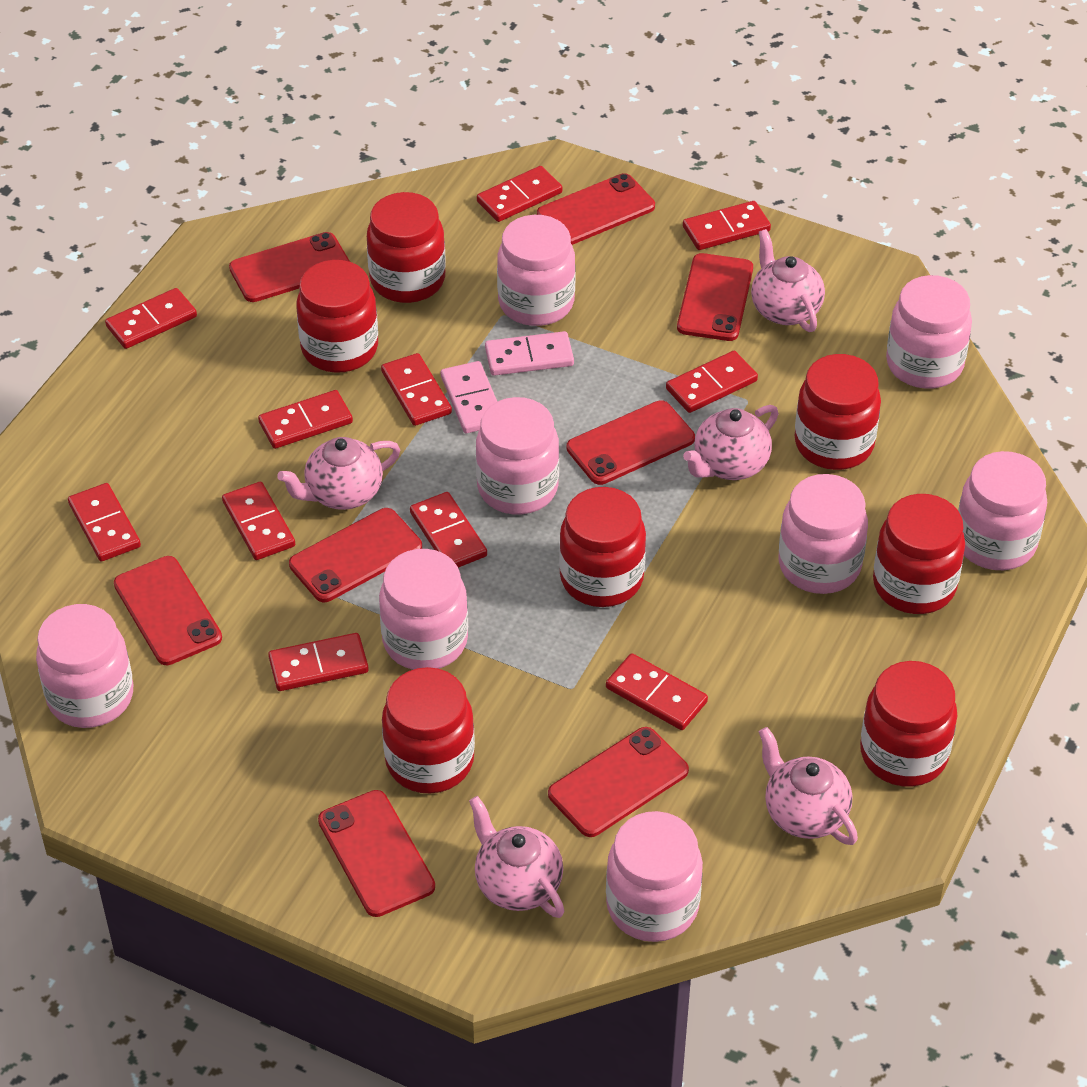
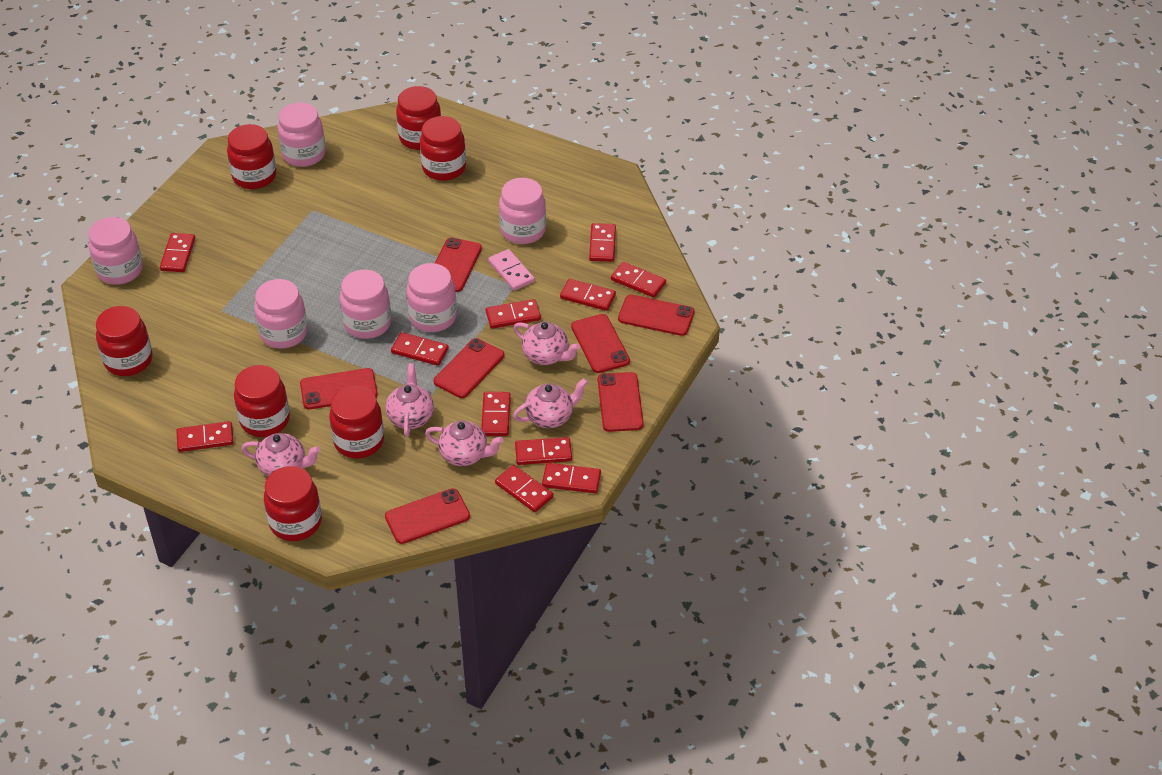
pink domino: [441,361,497,433] [485,331,574,376] = 2 -> [488,249,535,291] = 1
pink jar: [36,604,133,728] [379,549,468,670] [476,397,559,514] [497,215,576,326] [606,811,703,942] [778,474,868,594] [886,275,972,389] [958,451,1047,570] = 8 -> [88,217,143,285] [254,279,308,349] [278,102,326,167] [340,269,391,339] [406,263,457,332] [499,178,546,244] = 6
red phone: [114,556,222,665] [229,232,350,302] [289,508,422,602] [318,790,435,917] [537,173,655,245] [548,727,689,837] [567,400,695,485] [677,253,753,341] = 8 -> [300,368,378,409] [385,488,470,544] [434,338,504,398] [435,238,482,292] [571,314,630,373] [598,372,644,432] [618,294,695,336] = 7

